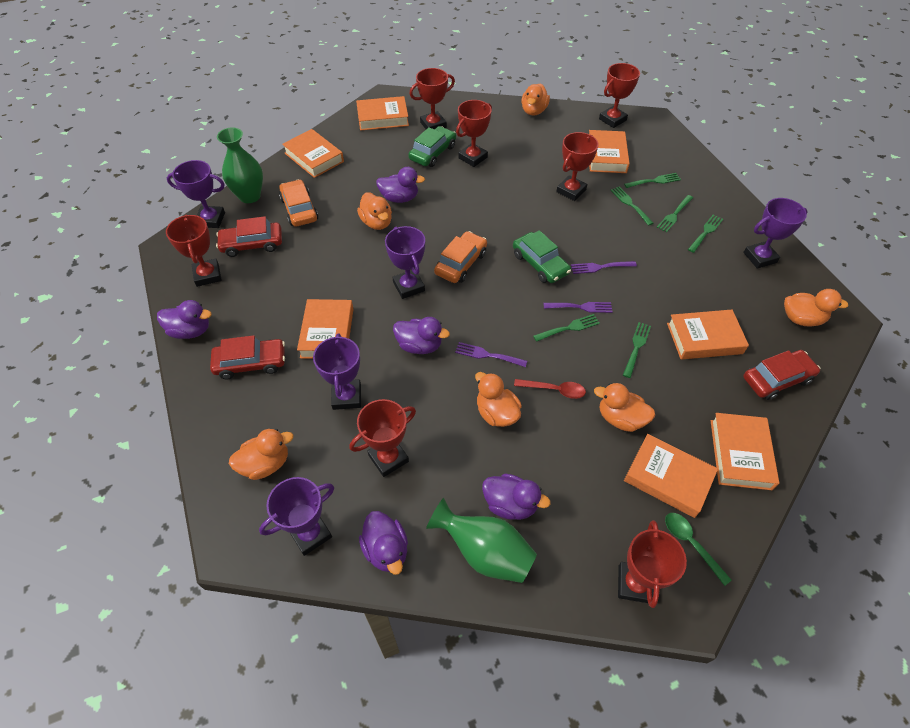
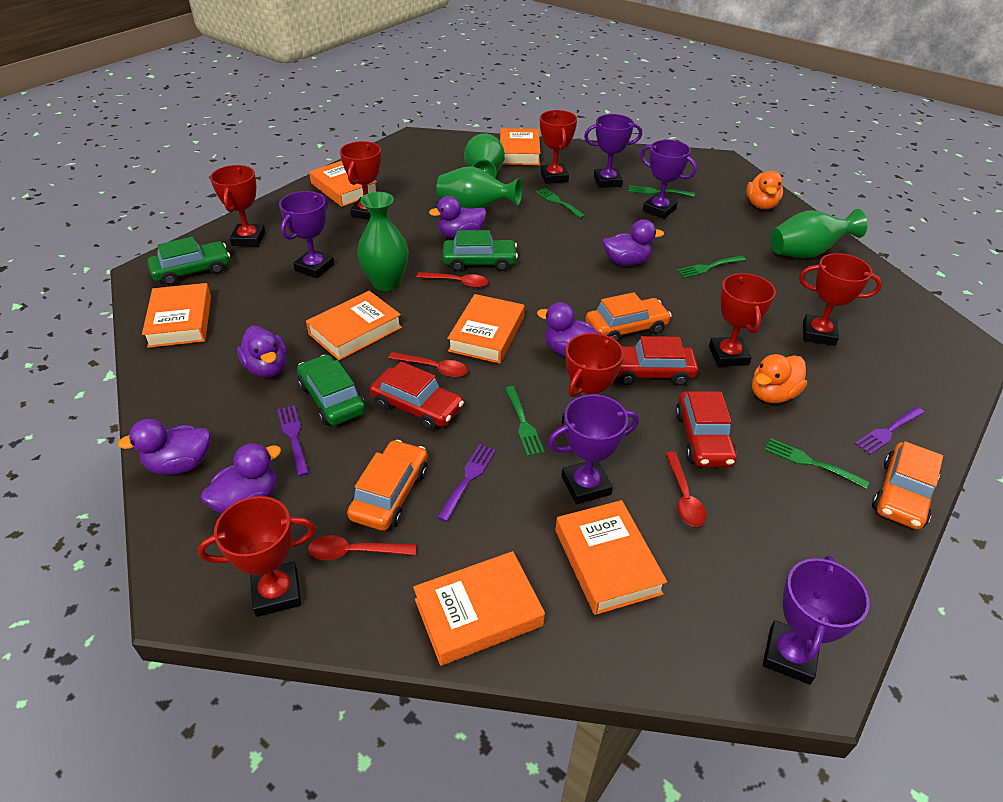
green car: [408,126,456,167] [513,230,571,283] = 2 -> [147,237,230,285] [297,355,365,426] [443,230,518,272] = 3
green fork: [533,314,600,342] [611,186,653,226] [623,322,651,378] [624,173,681,188] [657,195,693,232] [688,214,723,253] = 6 -> [505,386,545,456] [535,188,586,219] [628,185,695,197] [677,256,746,278] [765,438,869,489] = 5
green spoon: [665,513,731,586] = 1 -> none = 0
green vase: [217,127,263,203] [426,498,537,583] = 2 -> [357,192,409,291] [436,166,522,209] [464,133,505,178] [770,209,867,258] = 4
orange car: [279,179,318,227] [434,231,487,283] = 2 -> [347,440,428,531] [585,292,672,342] [872,441,943,530] = 3
orange duck: [229,429,293,480] [357,192,392,230] [475,372,522,427] [521,83,550,115] [594,383,655,432] [784,289,848,327] = 6 -> [746,171,783,209] [752,354,807,403] = 2
purple duck: [157,300,211,339] [359,511,408,575] [376,167,425,203] [393,317,450,354] [482,474,551,520] = 5 -> [117,419,211,475] [201,443,281,513] [237,326,287,378] [429,196,486,238] [537,302,602,357] [603,219,664,266] = 6
red spoon: [514,379,586,399] = 1 -> [308,535,416,560] [388,352,468,377] [416,272,488,288] [665,451,706,527] = 4

